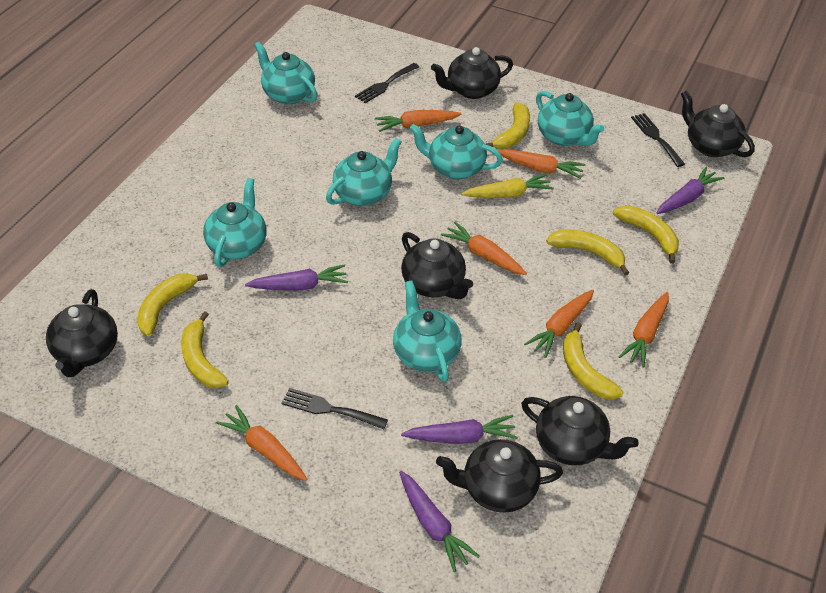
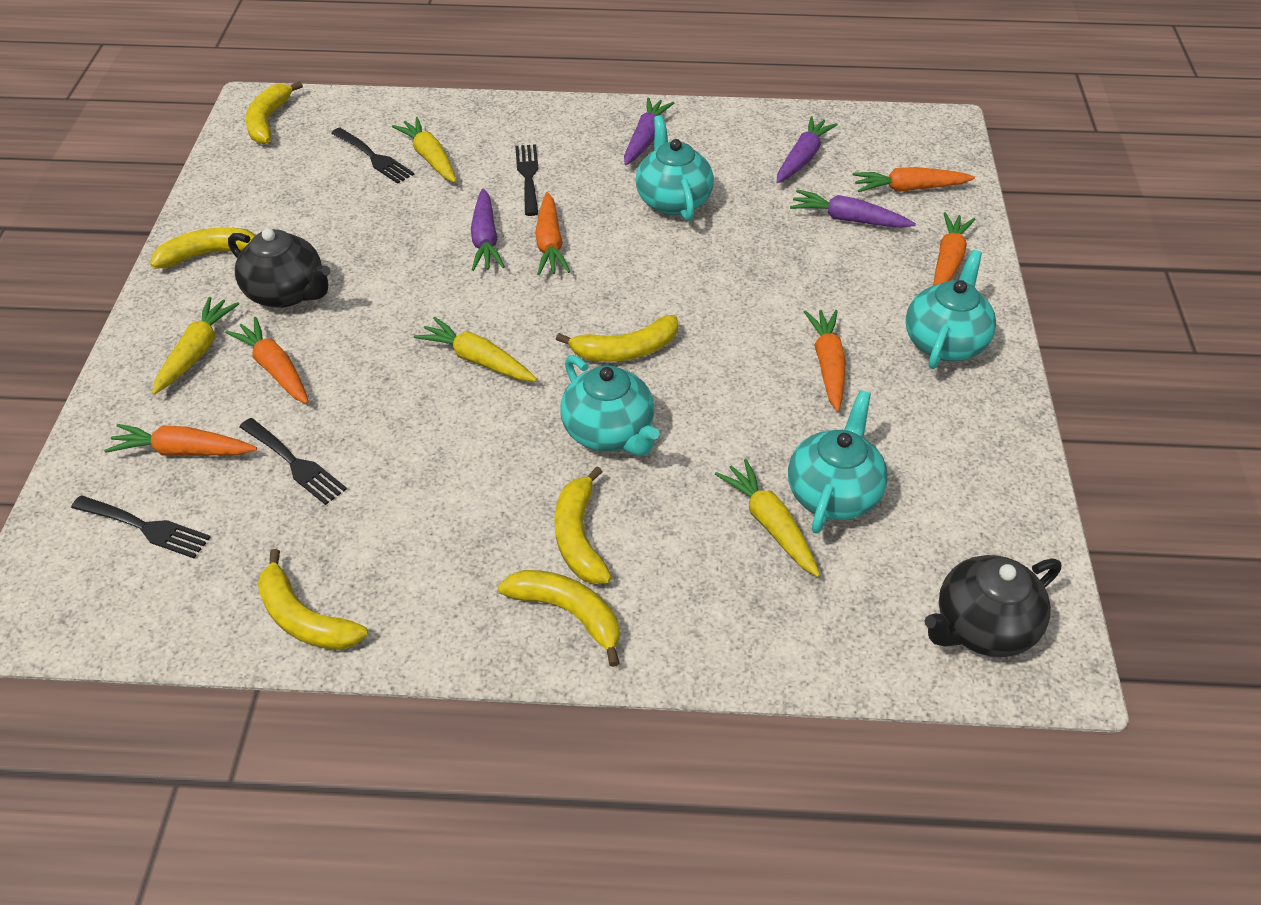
black fork: [281,388,388,429] [355,63,419,103] [631,113,685,167] = 3 -> [71,495,211,558] [240,418,347,505] [331,128,414,184] [515,144,539,216] = 4
black teapot: [46,289,118,377] [401,232,473,299] [431,47,513,99] [436,439,563,513] [521,396,639,465] [681,90,755,157] = 6 -> [228,228,331,308] [924,555,1061,657] = 2
turquoise teapot: [203,178,267,267] [254,42,317,104] [326,138,402,206] [393,280,462,382] [409,124,503,180] [536,91,604,146] = 6 -> [560,355,659,456] [636,115,714,221] [788,390,888,534] [906,250,996,369] = 4
yellow carrot: [461,174,554,198] = 1 -> [152,297,239,395] [392,117,456,182] [414,317,537,381] [715,459,820,577] = 4

